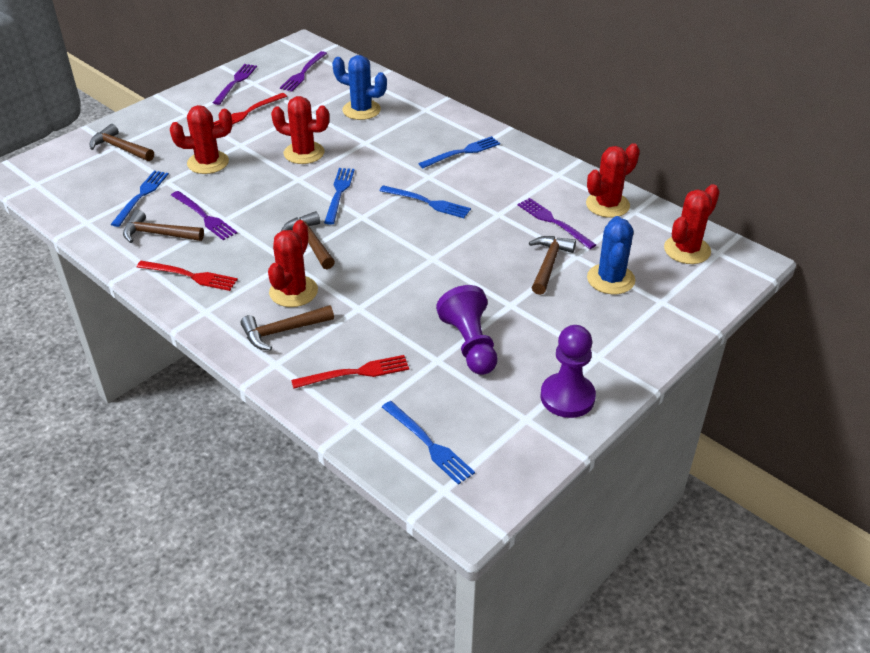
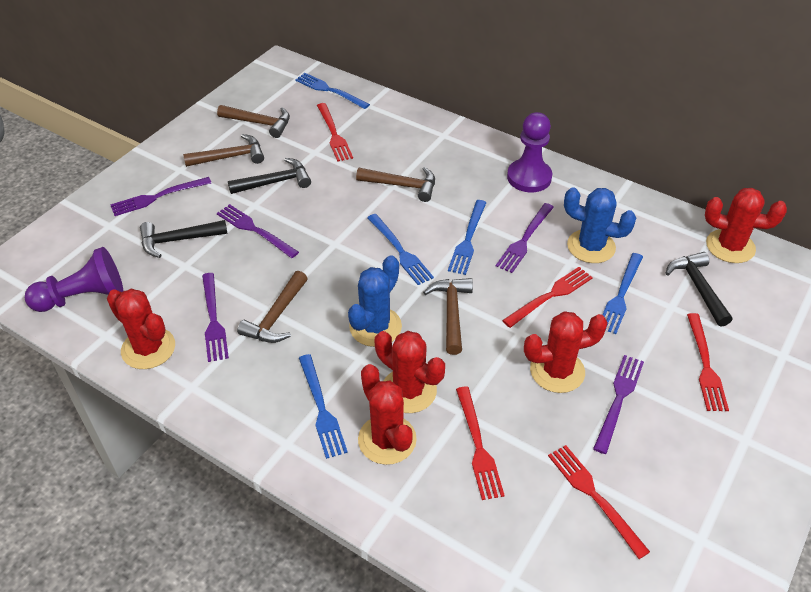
black hammer: none = 0 -> [140,220,227,258] [228,158,311,194] [666,252,732,326] = 3
purple fork: [171,191,237,240] [213,64,257,105] [280,51,327,91] [518,198,596,249] = 4 -> [110,177,211,216] [202,273,229,362] [217,204,299,258] [496,203,554,273] [593,355,644,454] = 5
red fork: [137,261,238,291] [214,93,287,125] [291,355,409,389] = 3 -> [317,103,353,162] [456,387,505,500] [502,267,593,328] [548,445,650,559] [687,313,729,411] = 5

